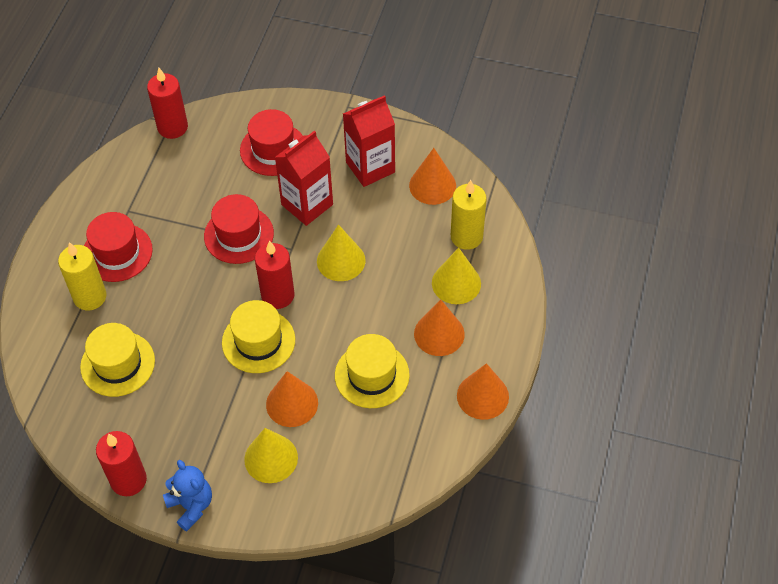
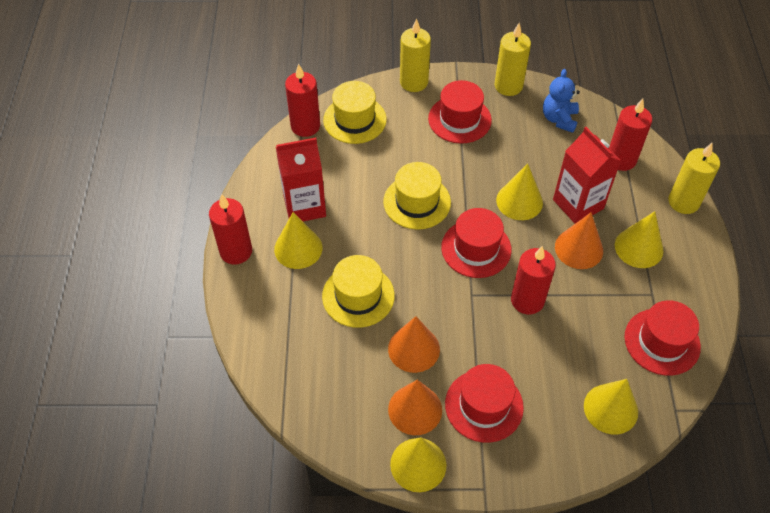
orange cone: [266,371,318,427] [409,148,456,205] [414,300,465,356] [457,363,509,420] = 4 -> [388,316,440,373] [388,380,442,435] [555,212,603,269] = 3
red candle: [96,431,147,496] [147,67,188,139] [255,240,295,309] = 3 -> [209,194,252,265] [285,64,320,137] [511,246,556,314] [609,99,652,171] = 4
red hat: [84,212,153,282] [204,194,274,264] [240,109,303,176] = 3 -> [428,80,492,144] [441,208,511,278] [445,364,524,443] [624,300,701,376] = 4
yellow candle: [58,242,107,311] [451,180,487,250] = 2 -> [400,18,431,92] [495,23,531,96] [669,143,720,214] = 3
yellow cone: [244,428,298,483] [317,224,366,281] [432,247,481,304] = 3 -> [274,212,322,269] [390,437,446,492] [496,163,543,220] [584,379,638,435] [615,211,663,268] = 5

